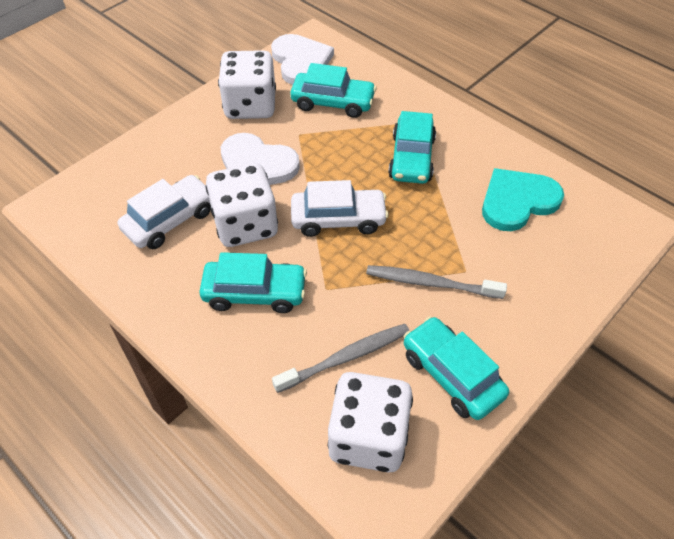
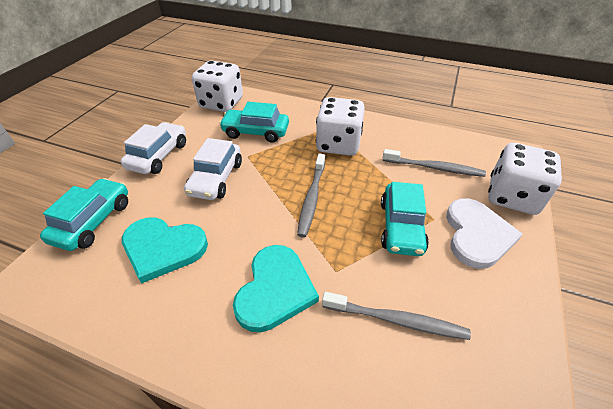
grey toothbrush: [272,324,410,393] [366,265,507,299] = 2 -> [297,154,325,237] [322,292,471,340] [383,149,486,177] = 3
turquoise car: [199,252,307,313] [290,63,376,118] [388,111,436,184] [404,316,509,420] = 4 -> [40,178,128,251] [219,102,289,143] [381,182,429,256] = 3
turquoise heart: [482,168,564,231] = 1 -> [122,218,208,283] [233,245,319,333] = 2
white heart: [221,133,300,185] [271,34,334,85] = 2 -> [446,199,523,269] = 1

